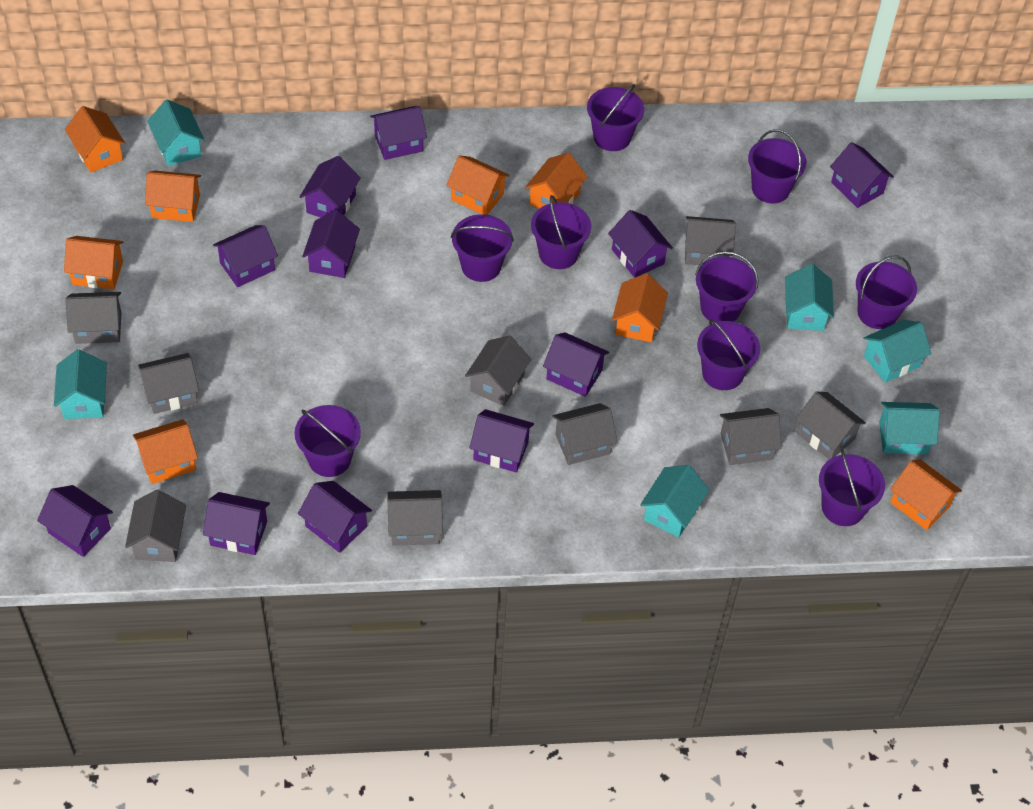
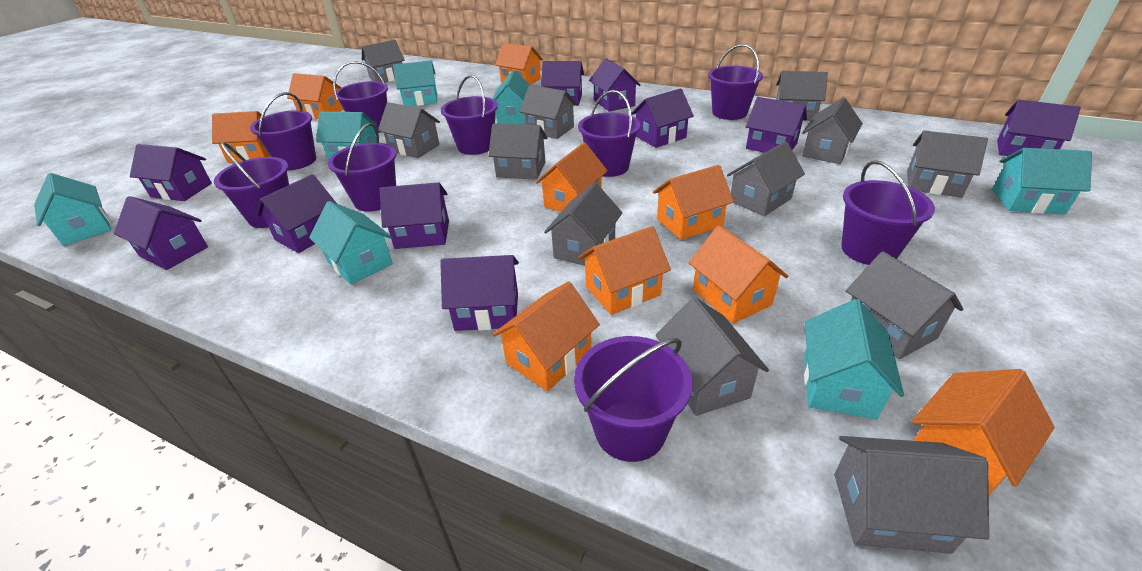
grey house: [65,292,122,344] [125,490,186,562] [138,353,199,414] [388,490,443,546] [465,335,531,406] [552,403,617,465] [685,216,736,265] [720,408,782,465] [795,391,866,460] = 9 -> [362,40,405,83] [378,102,440,158] [488,123,547,180] [520,84,578,139] [544,183,622,266] [656,297,769,416] [727,141,805,216] [776,71,828,121] [802,98,863,164] [834,436,989,554] [846,251,963,359] [907,131,988,198] = 12
orange house: [64,236,124,290] [65,106,125,173] [133,419,198,484] [145,171,201,222] [446,156,510,215] [525,152,587,209] [612,273,668,342] [890,460,962,530] = 8 -> [212,111,270,163] [287,73,343,119] [492,281,600,391] [495,43,543,84] [536,142,608,212] [578,226,671,315] [653,165,734,240] [688,225,788,324] [911,369,1055,495] = 9
purple house: [37,485,113,557] [203,492,270,555] [213,225,278,287] [298,481,372,553] [300,156,361,217] [302,210,360,278] [370,106,427,160] [469,409,534,472] [543,333,609,397] [608,210,673,278] [830,142,894,208] = 11 -> [114,196,208,270] [130,144,212,201] [257,174,337,253] [380,182,449,249] [440,255,519,331] [541,61,584,106] [589,58,641,112] [632,88,694,148] [745,97,807,153] [997,100,1081,156] = 10
turquoise house: [54,349,107,419] [147,100,204,166] [640,465,709,538] [785,264,834,331] [863,320,931,383] [879,402,940,455] = 6 -> [34,173,111,246] [309,201,393,285] [316,112,377,160] [393,61,437,106] [493,70,530,124] [804,299,904,419] [992,148,1092,215] = 7

